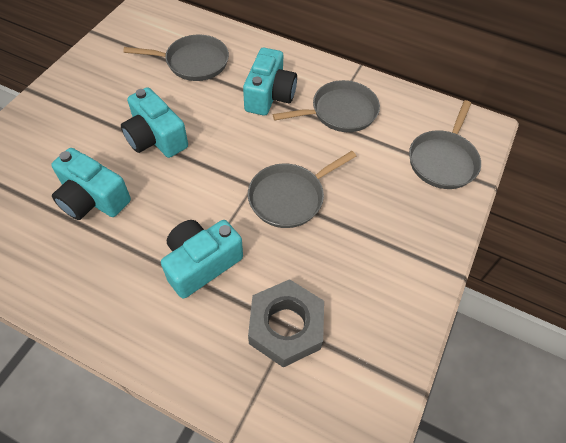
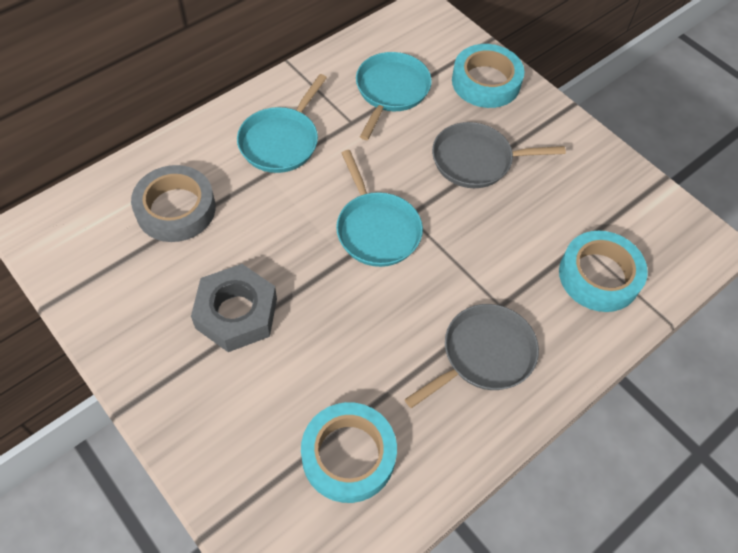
grey pan: [123,35,229,81] [248,151,356,228] [273,80,380,132] [409,100,481,189] = 4 -> [405,304,539,408] [432,122,566,188] = 2
grey tape: none = 0 -> [131,165,216,242] = 1
turquoise camera: [51,148,131,220] [121,87,188,158] [161,220,243,299] [243,48,297,116] = 4 -> none = 0
turquoise pan: none = 0 -> [237,74,327,173] [336,150,423,267] [356,52,432,140] = 3
turquoise tape: none = 0 -> [301,402,397,503] [452,44,524,108] [559,231,648,312] = 3

